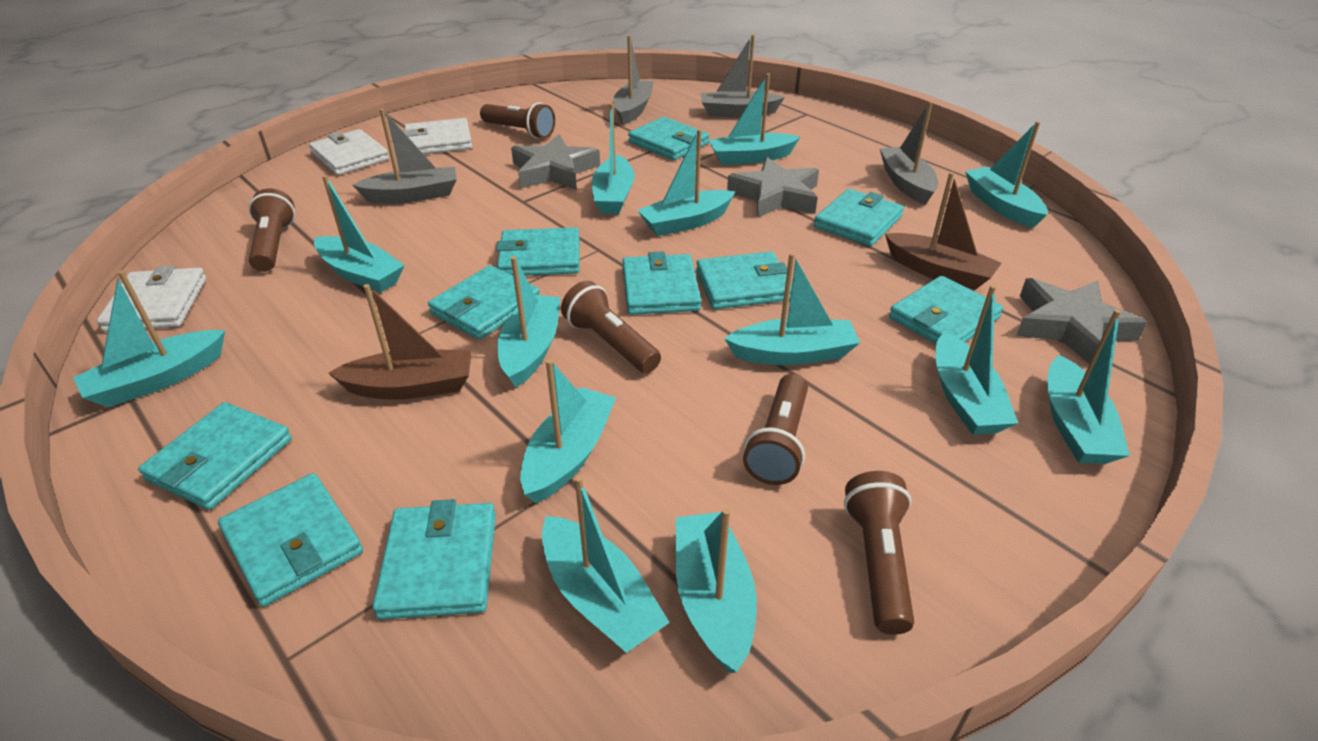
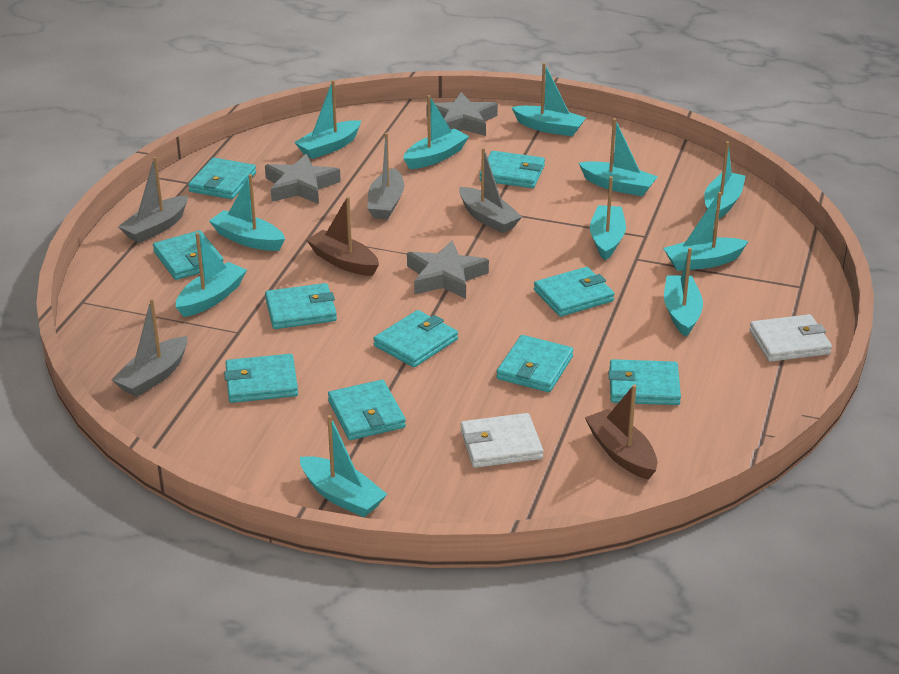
brown flashlight: [249,188,295,272] [480,102,555,139] [561,281,661,373] [743,374,808,485] [844,471,914,635] = 5 -> none = 0
turquoise boat: [73,270,225,407] [314,175,405,292] [497,256,560,387] [520,359,616,503] [542,476,670,653] [592,103,635,214] [637,129,735,236] [675,508,757,673] [708,73,800,165] [724,253,860,365] [936,285,1018,435] [965,121,1048,228] [1047,309,1130,464] = 13 -> [176,232,247,317] [209,174,285,251] [294,80,361,159] [300,415,387,517] [403,95,469,169] [511,63,586,136] [579,118,658,196] [590,176,626,260] [663,192,749,271] [664,248,703,337] [704,141,745,219] = 11
white wallet: [97,265,206,332] [309,129,389,175] [403,118,472,154] = 3 -> [460,413,543,468] [749,314,832,362] = 2

